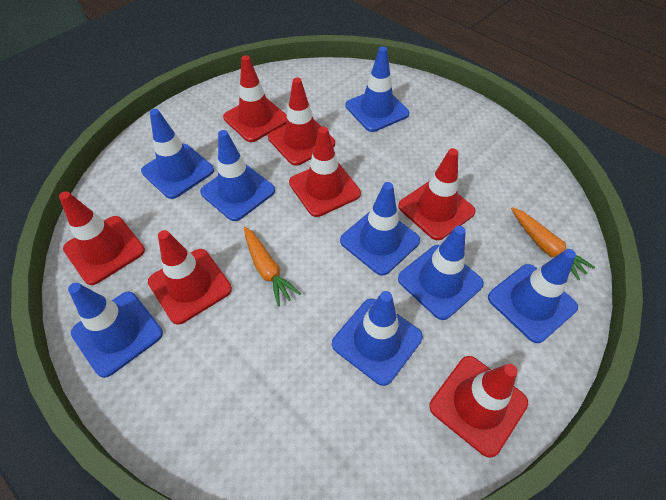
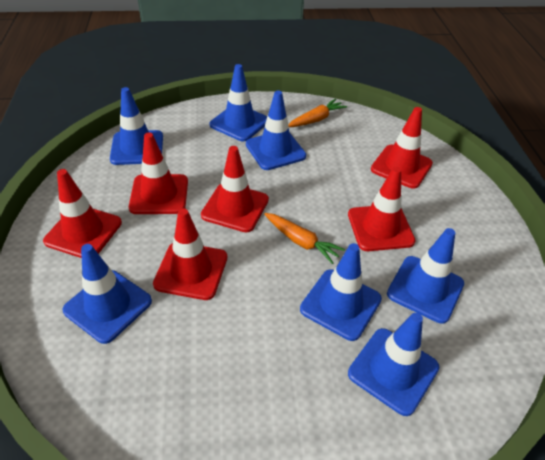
blue traffic cone: [68,283,163,378] [141,109,214,199] [200,130,275,221] [332,291,423,386] [340,182,420,276] [346,46,409,132] [398,226,484,320] [488,249,578,343] = 8 -> [62,244,152,344] [110,87,163,165] [210,64,267,141] [246,90,306,170] [300,243,382,341] [348,313,439,416] [387,228,464,324] = 7
red traffic cone: [59,191,145,285] [148,230,232,325] [223,55,287,142] [268,78,335,166] [289,127,361,217] [398,148,476,240] [429,356,528,458] = 7 -> [43,169,122,258] [129,132,188,214] [153,208,227,300] [201,146,269,232] [348,167,415,251] [371,107,433,189] = 6

